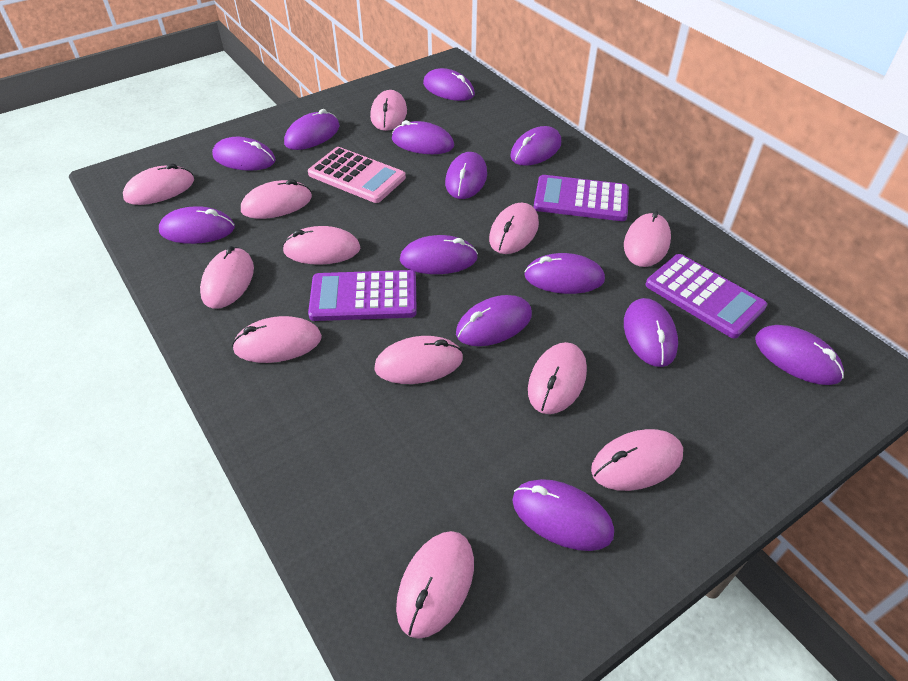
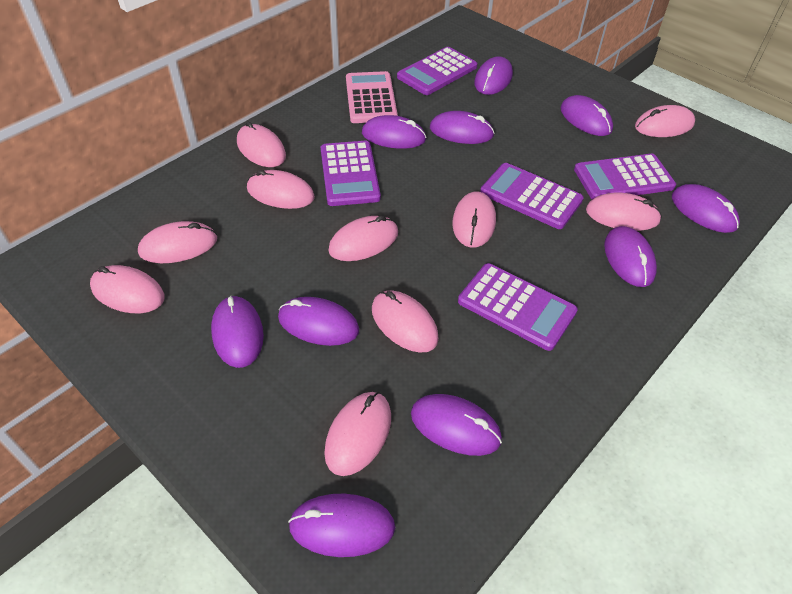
pink mouse: [123,163,194,205] [200,246,254,309] [232,316,322,363] [241,179,312,219] [282,226,360,265] [370,90,407,131] [374,336,463,384] [396,531,474,639] [489,202,539,254] [528,342,587,414] [591,429,683,491] [624,211,671,267] = 12 -> [90,265,165,313] [138,221,217,263] [237,121,286,167] [247,170,315,209] [324,392,391,476] [328,215,398,261] [372,291,439,352] [452,192,496,248] [586,192,662,231] [635,105,695,137] = 10
purple calculator: [308,270,417,321] [534,175,629,221] [646,254,767,339] = 3 -> [321,141,381,206] [397,47,478,95] [458,263,578,351] [480,163,584,229] [574,153,676,199] = 5
purple mouse: [159,206,235,244] [212,137,276,171] [284,109,340,150] [392,120,454,154] [400,235,478,274] [423,68,475,101] [445,152,487,199] [456,295,532,346] [510,126,561,166] [512,479,614,551] [524,253,605,294] [624,298,678,367] [755,325,844,385] = 13 -> [211,296,264,368] [278,297,359,346] [288,494,395,557] [362,115,427,149] [411,394,502,456] [430,111,494,144] [474,56,513,95] [561,95,613,136] [604,226,657,287] [672,184,740,233] = 10

